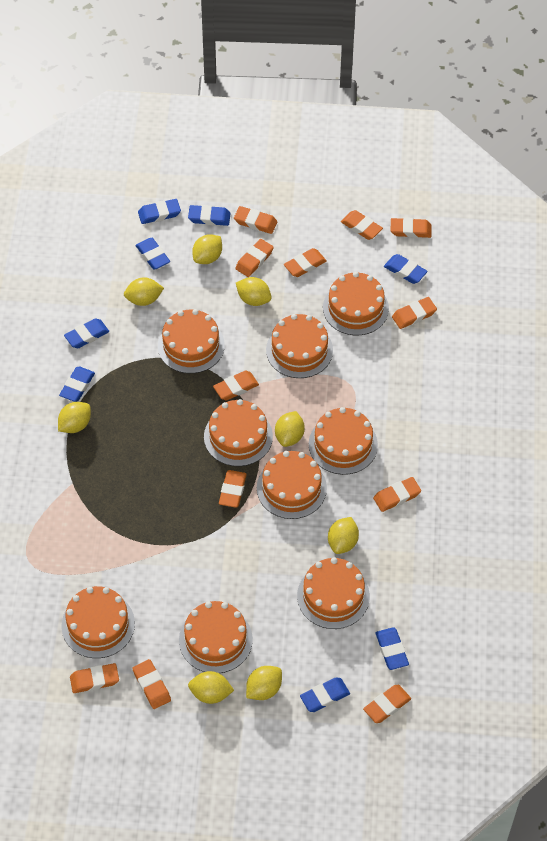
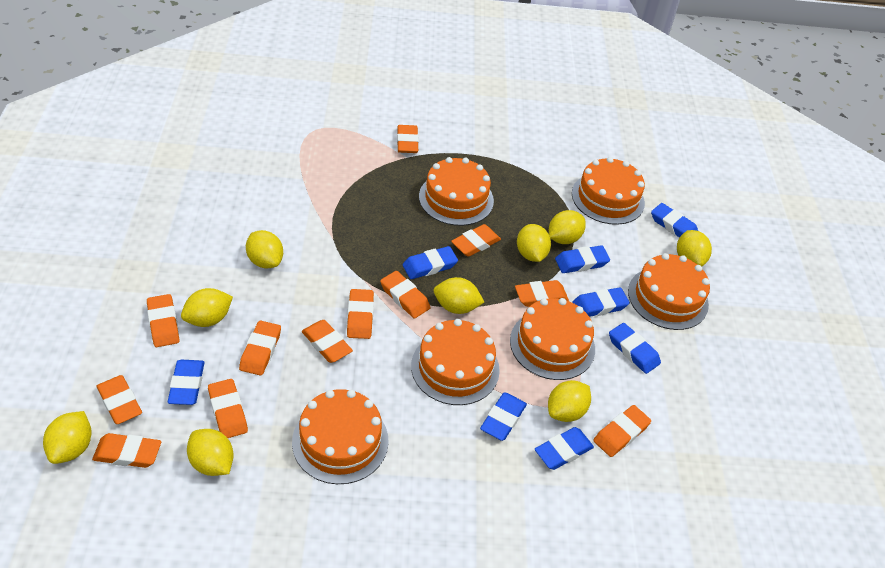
orange cake: [61,586,135,658] [158,309,225,374] [179,601,253,673] [204,399,273,466] [257,451,327,519] [266,314,333,378] [297,557,370,629] [309,407,378,475] [323,272,389,336] = 9 -> [292,389,389,484] [411,319,500,405] [419,157,494,226] [510,298,595,380] [572,157,645,225] [628,253,710,330] = 6
yellow lemon: [58,402,91,433] [124,277,164,306] [188,671,234,704] [192,234,222,264] [236,277,272,306] [246,666,282,700] [275,411,305,447] [328,517,359,554] = 8 -> [43,411,91,464] [181,288,233,327] [187,429,234,476] [246,230,283,269] [434,277,484,314] [517,224,551,262] [548,380,591,422] [549,210,586,244] [677,230,712,266] = 9

